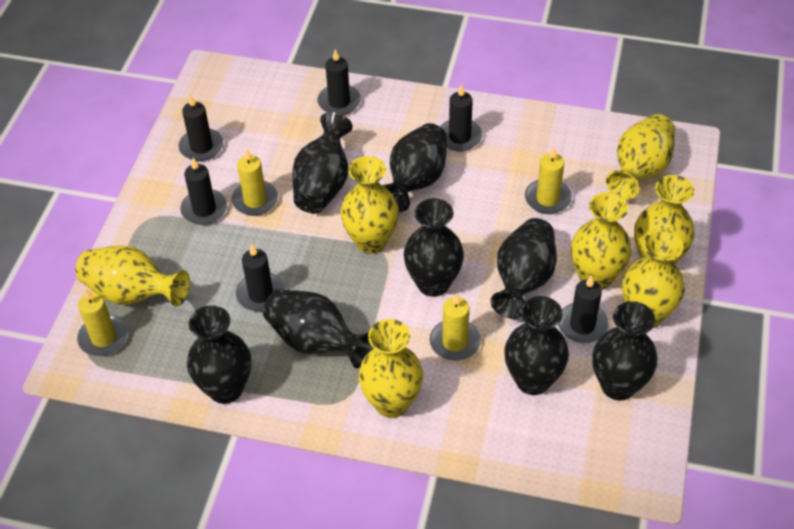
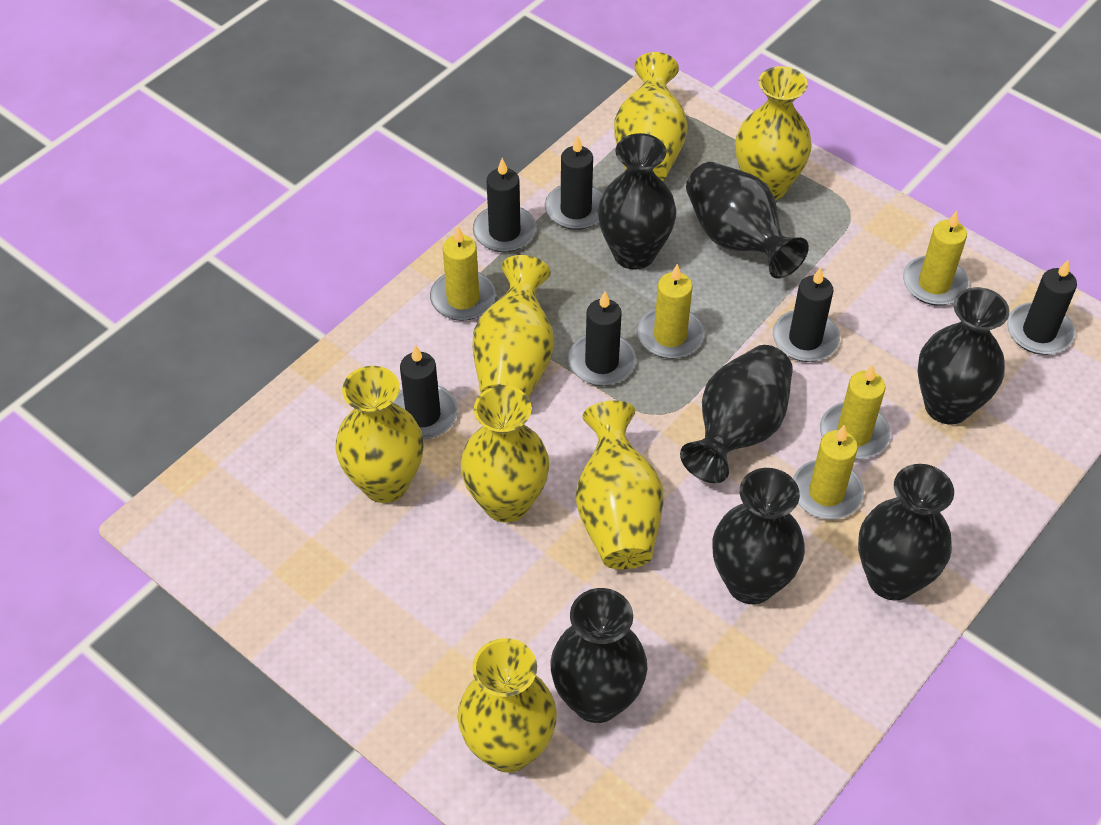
black vase: [187,305,251,404] [263,289,374,368] [292,112,353,213] [382,123,447,212] [404,198,464,297] [490,218,557,319] [504,296,569,395] [592,301,658,401] = 8 -> [551,588,647,723] [598,133,676,270] [680,345,793,483] [686,162,809,279] [713,468,805,604] [858,464,954,601] [917,287,1009,424] = 7
yellow candle: [77,288,128,356] [232,148,278,216] [430,293,481,361] [525,147,572,214] = 4 -> [430,226,496,321] [637,264,704,359] [793,425,864,520] [820,365,890,459] [903,211,969,306] = 5

